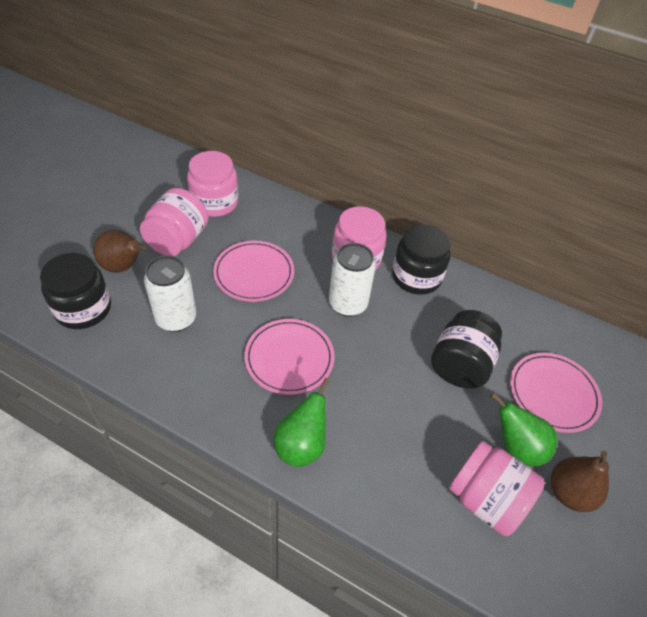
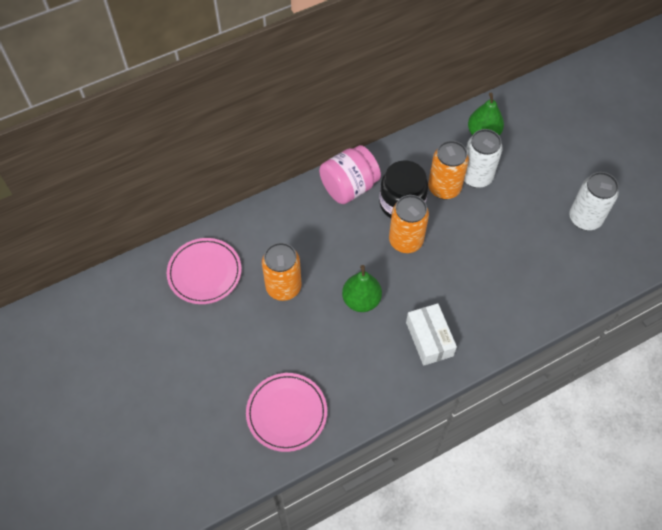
black jar: [40,253,111,329] [392,224,451,295] [431,310,502,389] = 3 -> [379,160,428,218] = 1
brown pear: [93,230,147,273] [551,450,609,512] = 2 -> none = 0
orange can: none = 0 -> [262,242,301,301] [389,195,429,253] [428,141,469,199] = 3
pink jar: [140,188,208,256] [187,151,239,217] [332,206,386,270] [449,441,545,536] = 4 -> [319,145,381,204] = 1
pink plate: [213,241,294,302] [244,319,335,395] [510,353,602,433] = 3 -> [167,238,242,304] [246,373,327,452] = 2
white box: none = 0 -> [406,303,457,366] = 1

